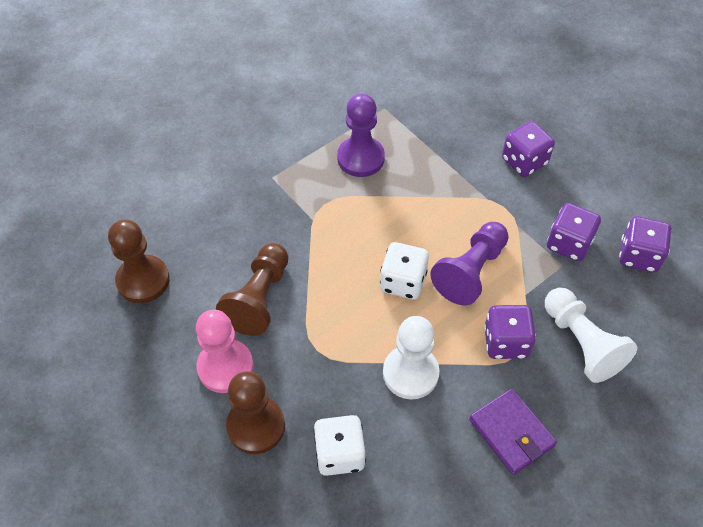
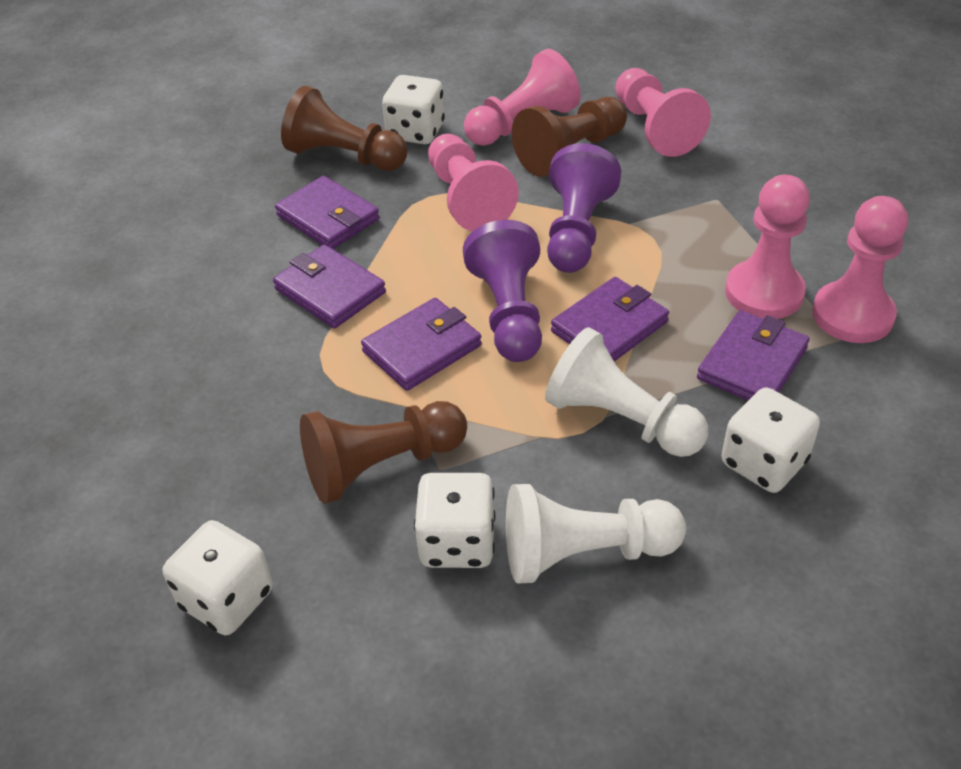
pink pawn: [196,310,253,393] = 1 -> [428,134,519,231] [464,49,581,146] [615,68,711,157] [725,175,810,319] [812,196,908,343] = 5
purple dice: [484,305,536,359] [502,121,555,177] [547,203,601,262] [619,216,671,273] = 4 -> none = 0
purple wallet: [469,388,557,475] = 1 -> [273,244,386,328] [275,176,380,249] [361,298,482,391] [551,277,669,362] [697,310,810,400] = 5
white dice: [313,415,366,476] [380,242,429,299] = 2 -> [163,520,273,636] [382,75,445,144] [414,473,495,568] [721,388,820,493] = 4

